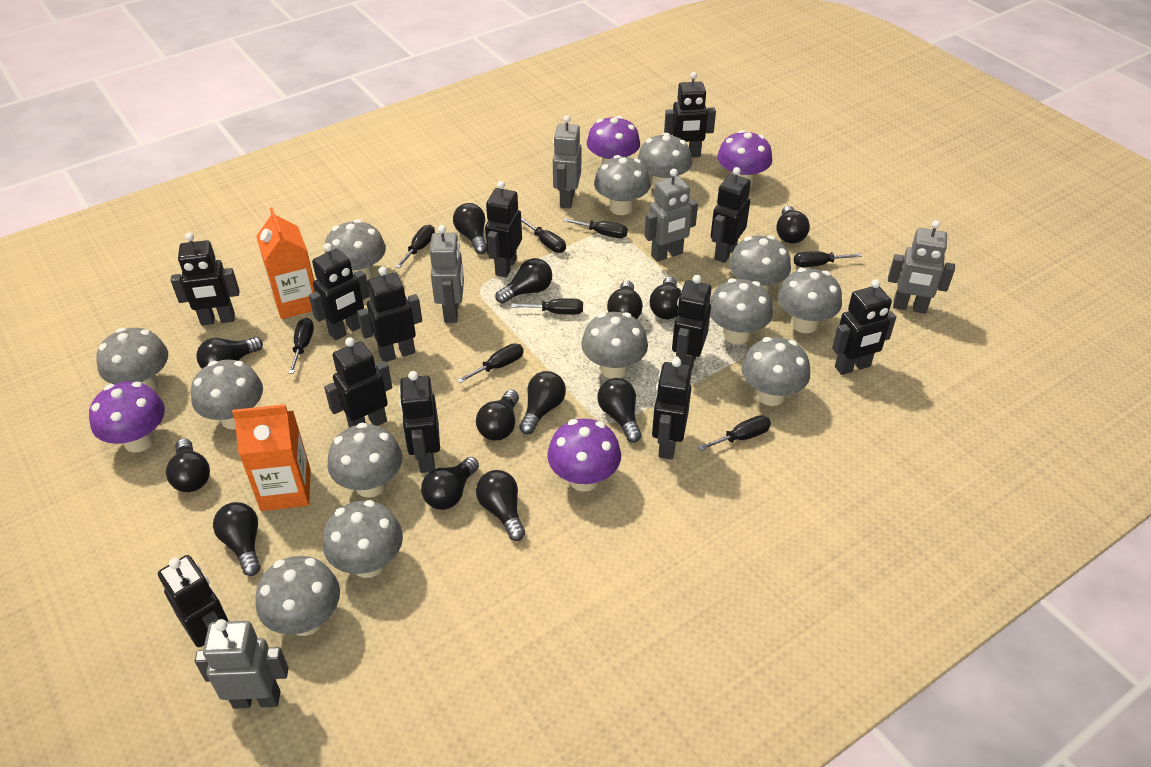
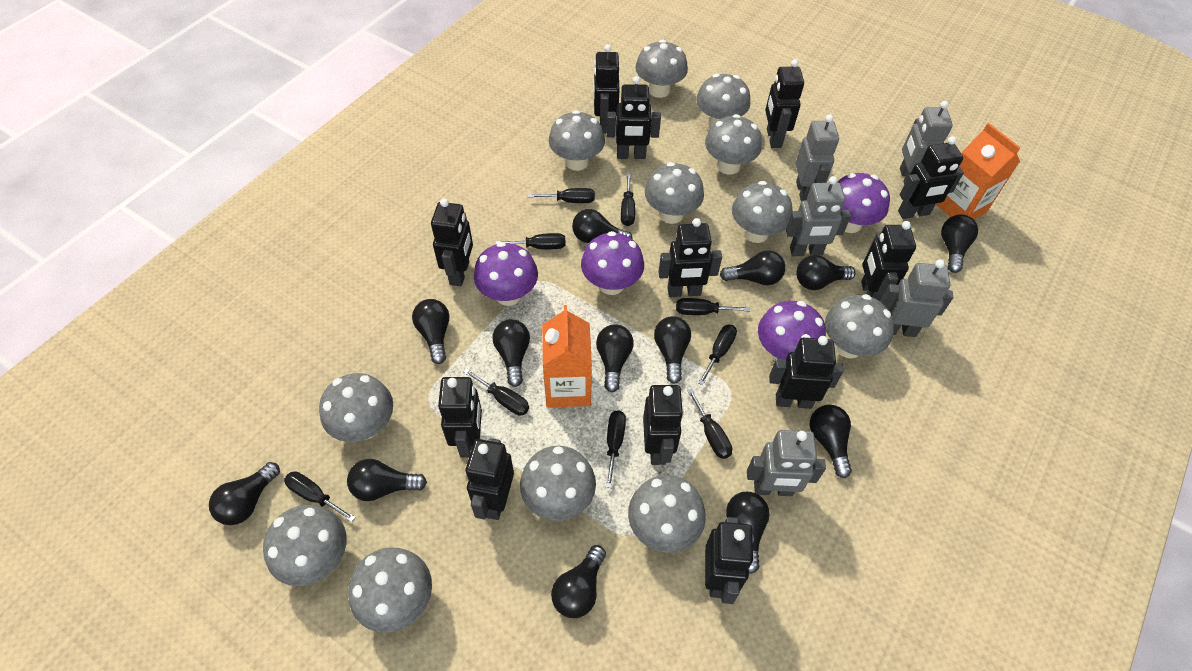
black screwdriver: [288,318,314,374] [396,225,435,268] [457,343,523,383] [511,298,583,315] [521,217,566,253] [563,218,628,238] [698,415,771,451] [794,251,862,267] = 8 -> [284,471,356,522] [464,369,529,415] [496,233,566,249] [528,188,595,203] [606,410,626,488] [621,174,635,226] [676,298,750,315] [687,389,732,459] [698,324,737,385] = 9
grey mushroom: [96,328,168,390] [191,360,263,430] [255,556,340,636] [323,500,403,578] [325,219,386,281] [327,423,402,497] [581,312,648,379] [594,155,650,215] [638,133,692,190] [710,278,773,345] [729,235,791,293] [741,337,810,406] [778,268,842,333] = 13 -> [263,505,347,586] [319,373,393,442] [348,547,432,633] [520,446,596,521] [549,110,605,171] [628,475,706,553] [635,40,688,98] [645,162,704,224] [696,73,750,128] [705,114,762,174] [732,181,793,243] [825,294,894,359] = 12

